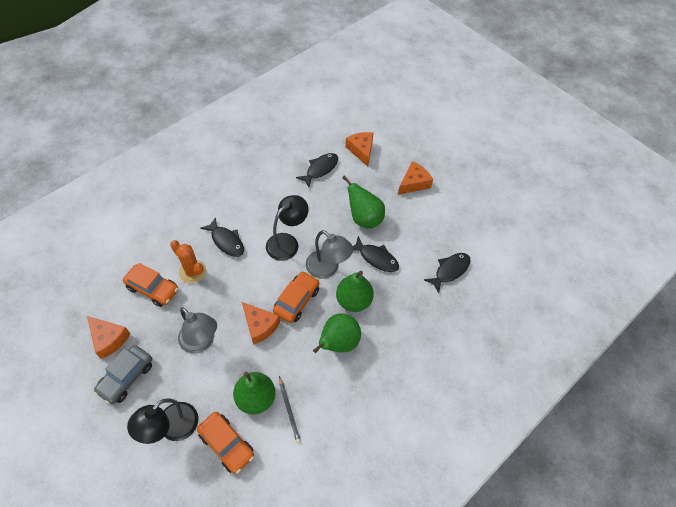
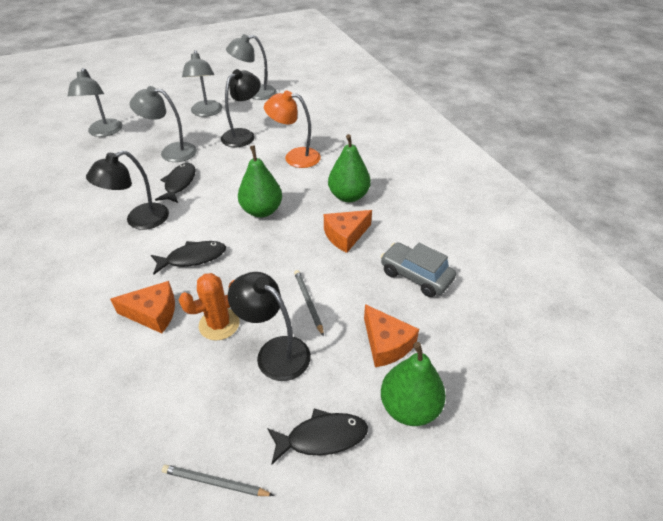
black fish: [200,217,244,257] [296,153,338,187] [353,236,399,272] [424,253,470,293] = 4 -> [151,241,226,275] [155,163,196,203] [267,409,368,464] = 3
black lamp: [127,398,198,444] [266,195,309,261] = 2 -> [86,150,169,230] [221,69,261,147] [228,272,311,381] = 3
green pear: [233,371,275,414] [313,313,361,353] [336,271,374,312] [342,175,385,229] = 4 -> [238,145,282,217] [328,134,371,202] [381,342,446,426] = 3
grey lamp: [178,307,217,354] [306,230,353,279] = 2 -> [68,68,122,137] [129,86,197,162] [182,50,222,117] [226,34,277,100] = 4
grey pencil: [279,376,301,443] = 1 -> [162,465,274,496] [294,270,324,336] = 2
orange car: [123,263,178,307] [197,412,254,474] [273,271,319,323] = 3 -> none = 0
orange cheese: [87,316,130,359] [242,302,280,345] [345,132,374,167] [398,161,433,195] = 4 -> [110,281,175,333] [324,210,372,253] [364,304,419,367] = 3
orange lamp: none = 0 -> [264,91,321,168] = 1

